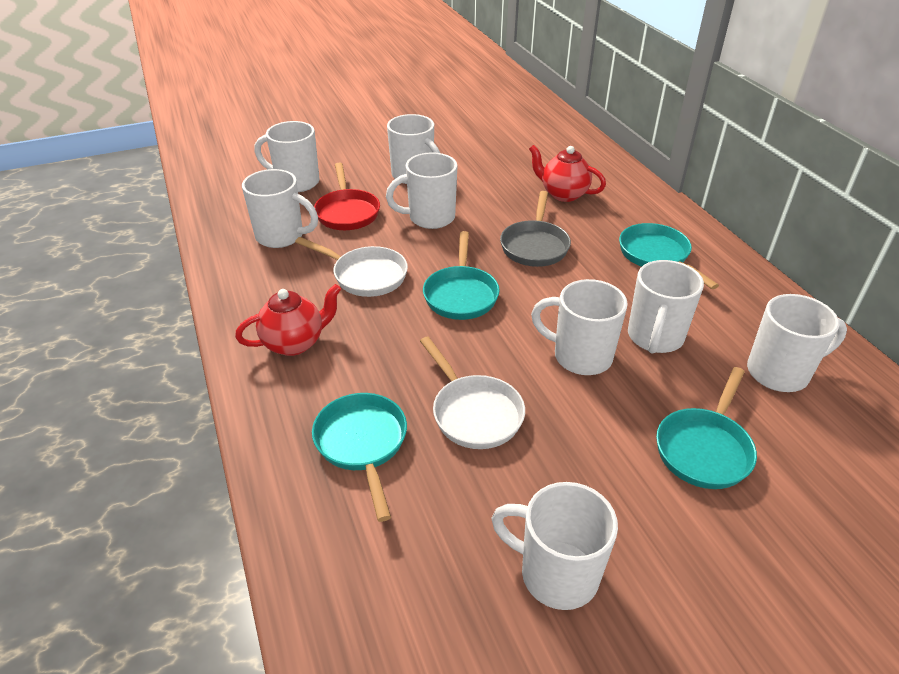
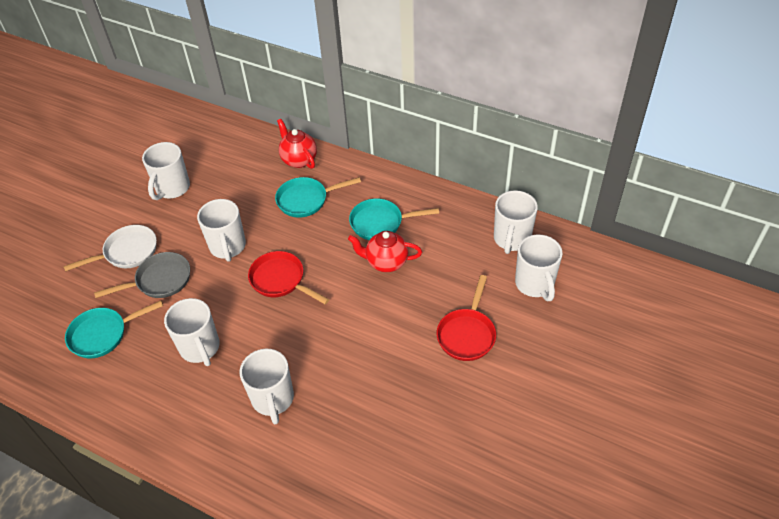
red pan: [314,162,380,230] = 1 -> [248,251,329,304] [437,275,496,361] = 2
turquoise pan: [312,393,407,522] [423,231,500,320] [619,223,719,289] [656,367,757,489] = 4 -> [65,301,163,358] [275,177,361,218] [349,199,439,240] = 3
white mug: [242,169,318,248] [254,121,320,192] [386,152,458,229] [387,114,440,184] [491,482,618,610] [531,279,628,375] [628,260,704,354] [747,294,847,392] = 8 -> [142,142,190,200] [164,298,220,366] [197,199,246,262] [240,349,294,424] [494,190,538,254] [515,234,563,301] = 6
white pan: [295,237,408,297] [420,337,525,449] = 2 -> [63,225,157,272] = 1

